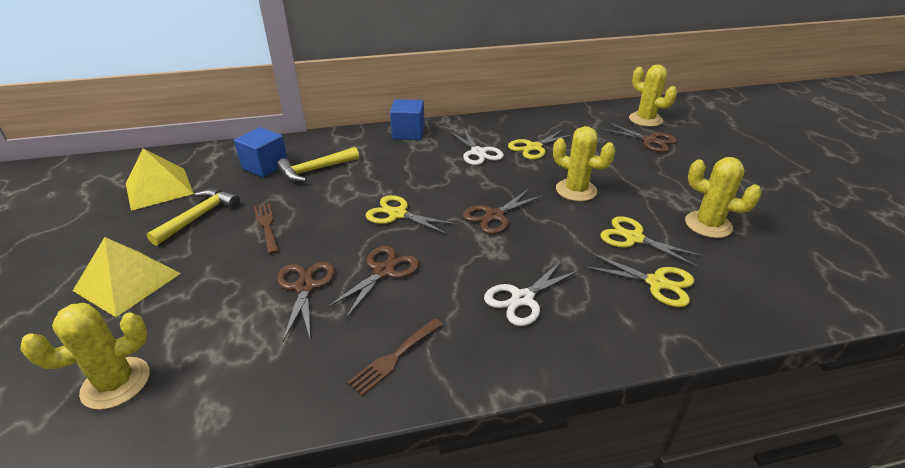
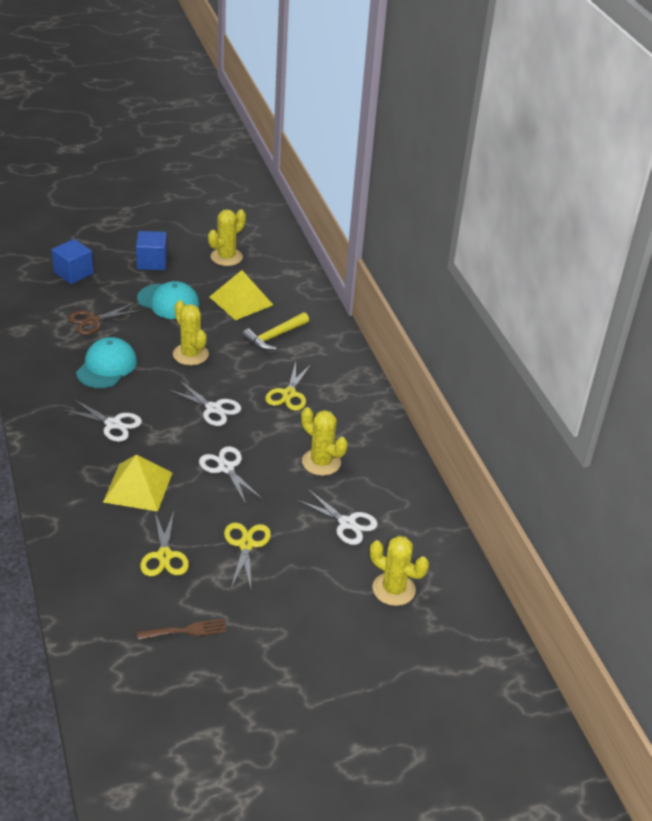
brown fork: [254,203,279,254] [347,318,443,396] = 2 -> [137,619,226,640] = 1
brown scissors: [277,262,335,341] [326,246,419,319] [463,189,544,234] [601,122,677,152] = 4 -> [68,303,142,335] = 1
turquoise cap: none = 0 -> [76,337,137,388] [137,281,200,319] = 2
white scissors: [450,129,504,165] [484,260,580,326] = 2 -> [64,399,142,442] [169,381,241,426] [199,446,262,504] [296,489,378,545] = 4
yellow hammer: [146,189,240,246] [277,147,359,182] = 2 -> [242,312,309,351] = 1
yellow scissors: [365,195,457,235] [508,129,573,160] [583,253,694,307] [600,216,705,268] = 4 -> [140,511,189,576] [224,523,271,588] [265,362,312,411] = 3

